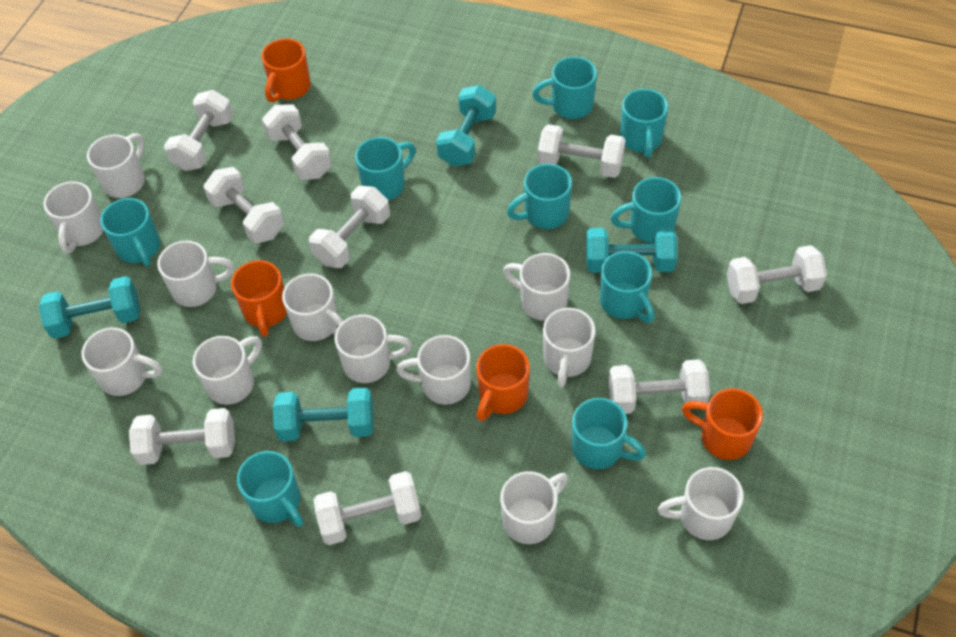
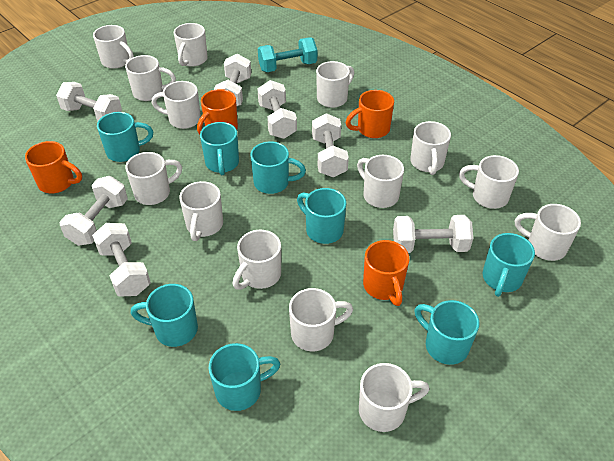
turquoise dumbbell: [39,276,140,339] [273,388,374,441] [436,85,496,166] [586,227,678,273] = 4 -> [258,38,317,72] = 1
turquoise mug: [100,198,160,267] [237,451,303,527] [355,137,416,200] [507,164,572,229] [532,57,597,119] [572,398,646,469] [600,251,655,323] [611,177,682,243] [620,89,668,157] = 9 -> [97,112,153,162] [131,284,198,347] [200,122,239,175] [209,343,280,411] [250,141,306,194] [297,188,346,244] [414,300,479,365] [483,233,535,297] = 8
white dumbbell: [129,408,235,465] [164,90,234,171] [204,167,284,244] [262,104,332,180] [309,186,390,268] [313,471,421,545] [538,124,626,178] [608,359,710,414] [727,245,827,304] = 9 -> [56,82,122,122] [59,176,128,246] [92,223,151,297] [214,54,251,106] [258,80,297,139] [312,113,349,177] [393,215,473,253] = 7
white mug: [44,181,104,254] [82,328,162,396] [87,133,145,198] [157,240,234,307] [193,336,262,405] [282,273,343,341] [335,314,412,383] [396,335,471,405] [500,471,568,544] [503,253,570,321] [543,308,595,388] [658,467,744,540] = 12 -> [93,25,134,69] [125,55,176,101] [125,152,182,205] [151,81,201,129] [174,23,208,67] [179,181,223,241] [233,230,281,290] [289,288,353,351] [316,61,354,108] [357,155,404,208] [359,363,430,432] [410,121,451,175] [459,155,519,209] [515,204,581,261] = 14

